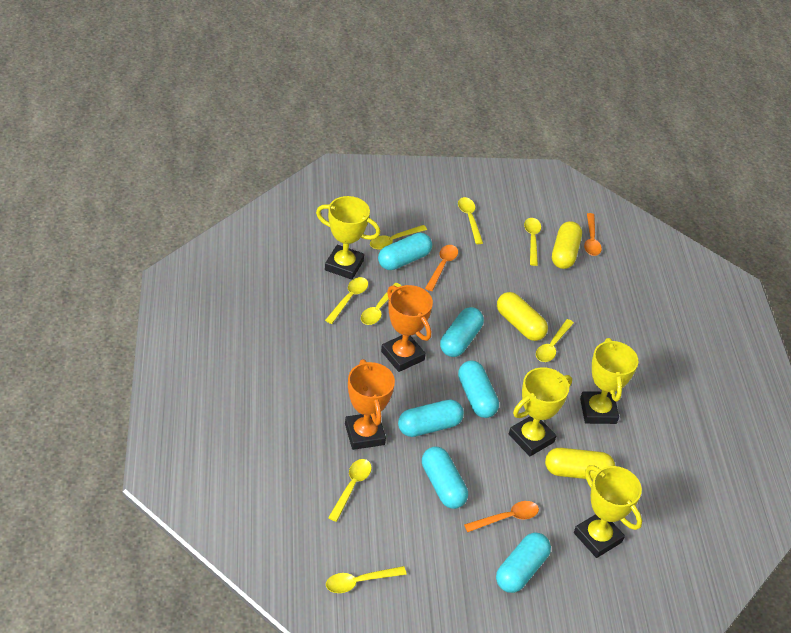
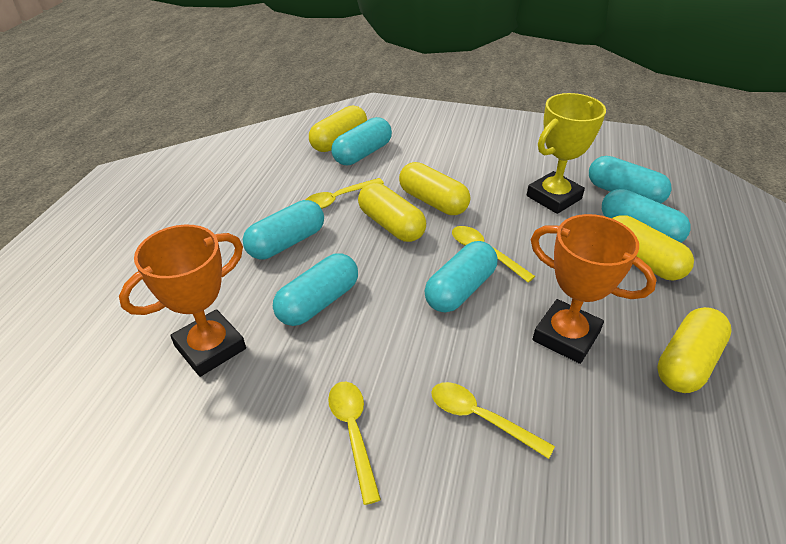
orange spoon: [425,245,458,291] [464,501,539,532] [584,213,602,256] = 3 -> none = 0
yellow capsule: [497,292,548,341] [545,448,615,480] [552,221,582,269] = 3 -> [309,105,367,152] [358,182,426,242] [399,162,470,215] [612,215,694,281] [657,307,732,393] = 5
yellow spoon: [325,277,368,324] [326,566,407,593] [328,459,372,522] [361,283,401,325] [370,225,427,250] [458,197,483,244] [524,218,541,266] [536,319,574,362] = 8 -> [306,178,384,209] [328,382,381,505] [431,382,555,459] [452,226,535,283] = 4
yellow trophy: [316,196,380,280] [509,367,572,456] [574,465,642,558] [580,338,638,424] = 4 -> [527,93,606,214] = 1

